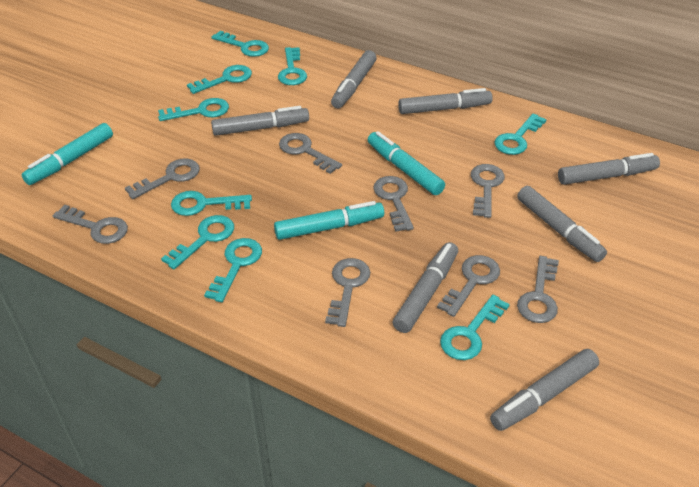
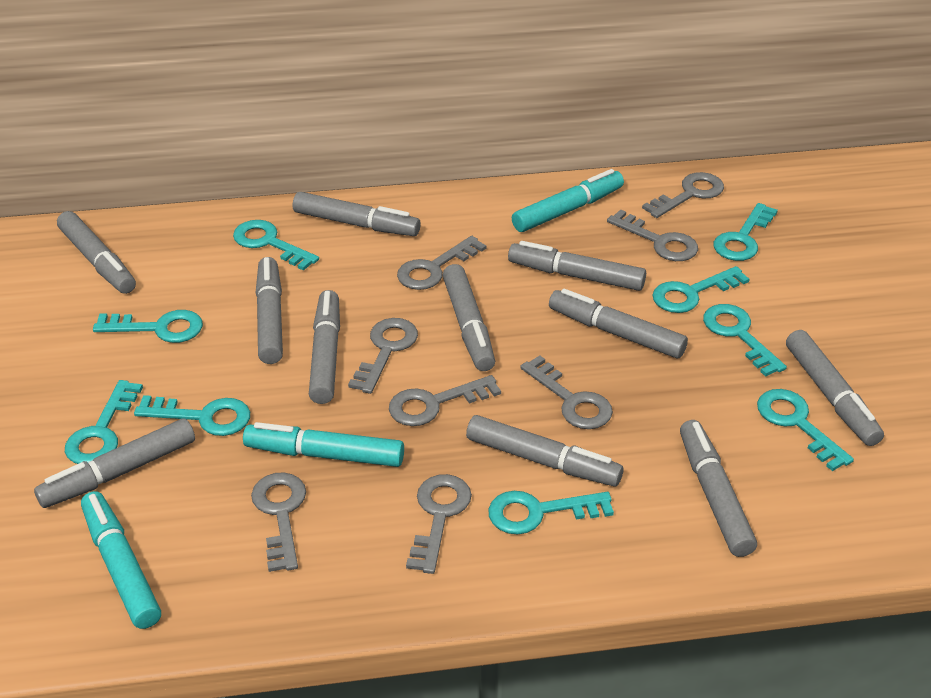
grey marker: [211,106,309,136] [331,50,377,108] [393,242,458,333] [398,88,493,114] [490,349,599,431] [517,186,607,262] [558,153,660,185] = 7 -> [34,418,195,508] [57,211,136,294] [255,257,283,364] [293,192,421,236] [309,290,340,404] [443,264,495,371] [466,415,623,486] [508,241,646,291] [549,289,688,358] [680,420,757,557] [786,330,884,446] = 11

